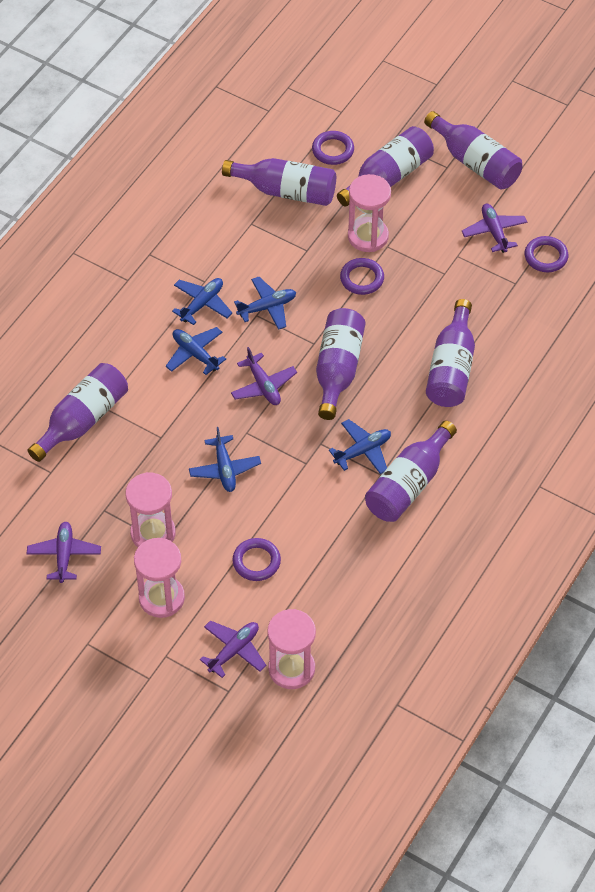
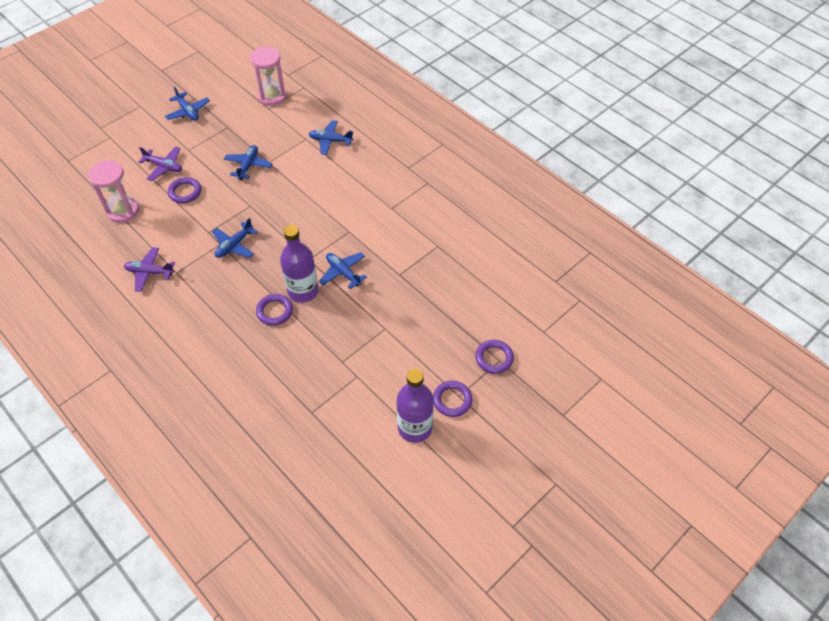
pink hourglass: [125,472,176,547] [134,538,185,618] [267,609,316,689] [348,174,391,252] = 4 -> [89,160,139,223] [250,47,287,106] = 2
purple bottle: [27,363,128,462] [222,158,336,206] [316,308,365,420] [337,126,434,207] [365,420,457,522] [424,111,522,190] [426,299,475,407] = 7 -> [280,225,318,303] [397,369,434,443] = 2
purple plane: [27,522,101,583] [200,620,266,678] [231,347,297,405] [462,203,527,253] = 4 -> [124,247,175,292] [139,146,182,181] = 2

